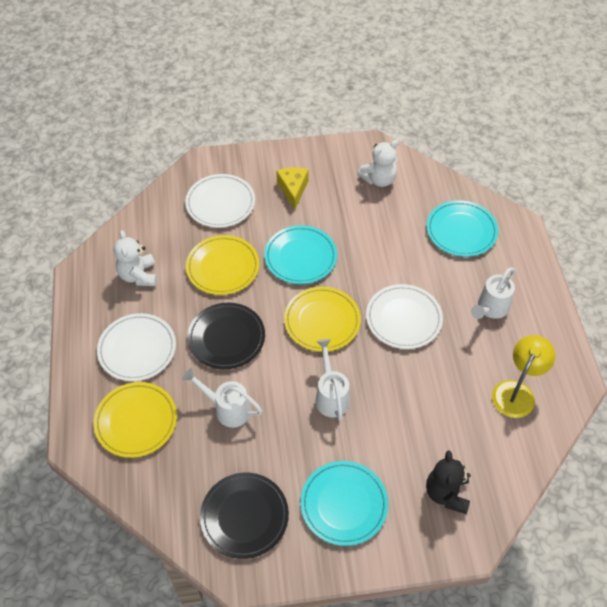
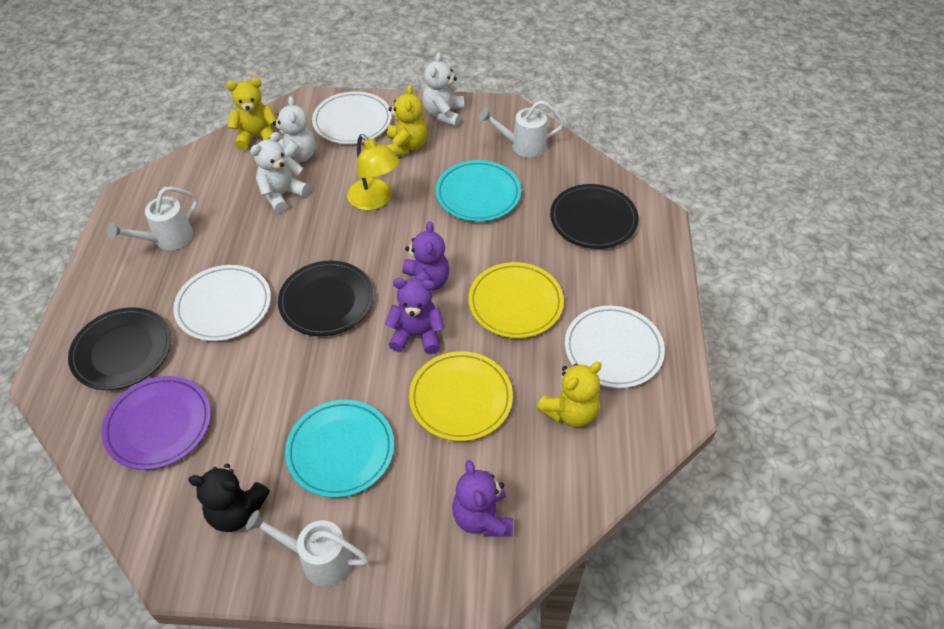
black plate: [187,303,265,369] [200,473,289,559] = 2 -> [68,307,171,390] [278,261,374,336] [550,184,639,249] = 3
purple plate: none = 0 -> [101,376,211,470] = 1
purple teddy bear: none = 0 -> [385,278,445,354] [402,221,450,290] [452,460,513,537] = 3
turquoise plate: [264,225,337,284] [300,461,388,546] [427,200,498,257] = 3 -> [285,400,394,498] [435,160,521,222] = 2
white teddy bear: [114,230,157,286] [357,140,399,187] = 2 -> [250,132,309,213] [273,96,315,165] [422,53,464,127] = 3
yellow cheese: [276,167,309,210] = 1 -> none = 0
yellow plate: [93,382,177,458] [186,235,259,295] [284,287,361,352] = 3 -> [409,351,513,441] [468,262,564,338] = 2
yellow teddy bear: none = 0 -> [226,78,277,150] [386,85,427,156] [537,362,602,427] = 3

